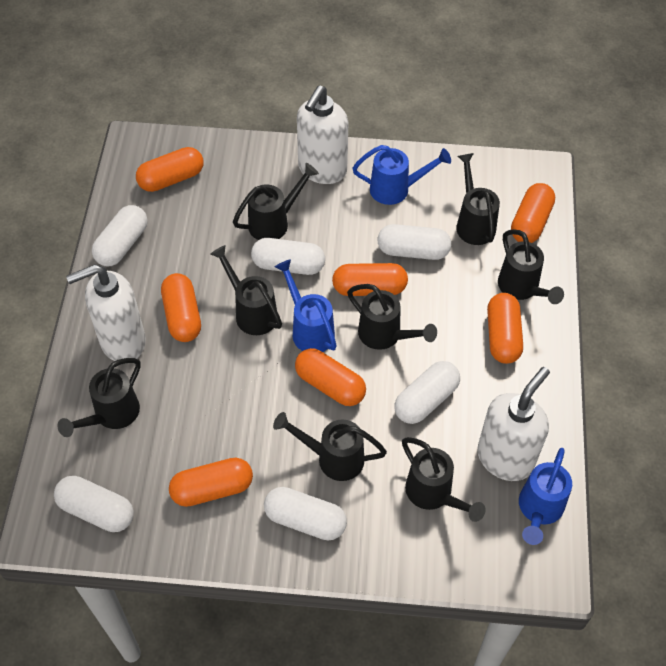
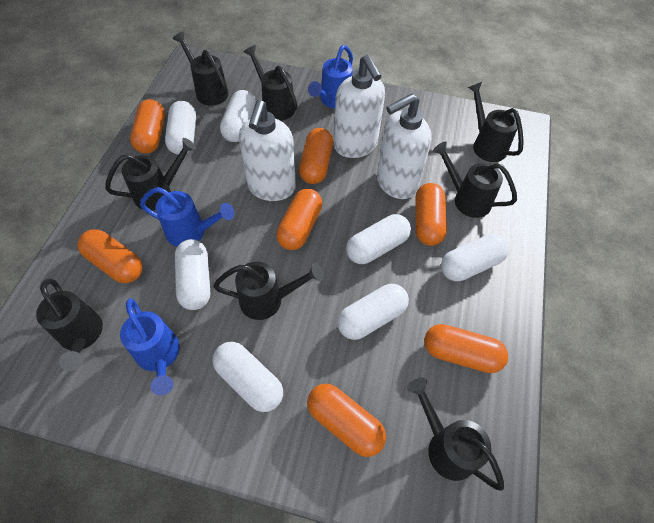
white capsule: [54,476,134,532] [92,205,147,266] [251,238,325,275] [264,487,347,540] [377,224,451,260] [394,361,460,424] = 6 -> [165,101,196,155] [175,239,210,310] [212,342,283,412] [220,90,256,142] [337,284,409,340] [346,214,411,264] [441,234,509,281] = 7

